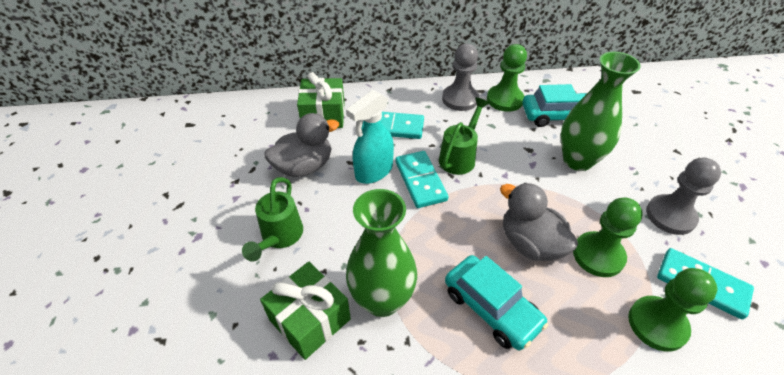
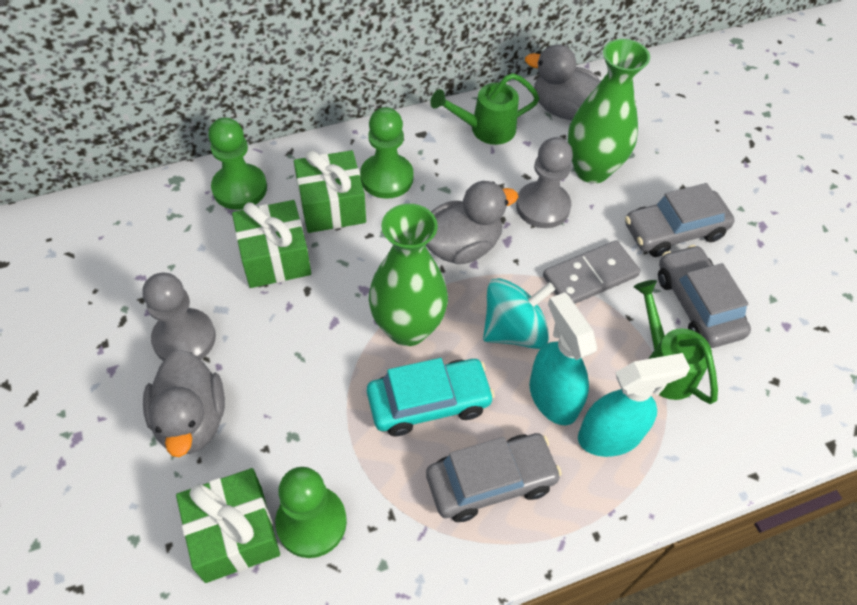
green gift: [260,262,351,360] [297,72,345,128] = 2 -> [176,468,280,583] [232,200,311,288] [294,150,366,233] = 3
grey car: none = 0 -> [426,433,562,522] [625,183,735,257] [658,245,751,348] = 3
grey domino: none = 0 -> [543,240,640,304] = 1
grey duck: [264,113,339,177] [500,183,578,261] = 2 -> [143,350,225,457] [425,181,518,264] [525,44,601,120] = 3
turquoise car: [445,255,548,350] [522,84,587,127] = 2 -> [367,358,495,436] = 1
turquoise domino: [361,112,424,139] [395,151,448,208] [657,248,754,320] = 3 -> none = 0
turquoise spinning top: none = 0 -> [483,278,555,349] = 1
turquoise spray bottle: [346,90,394,184] = 1 -> [529,292,597,425] [578,353,690,457] = 2

